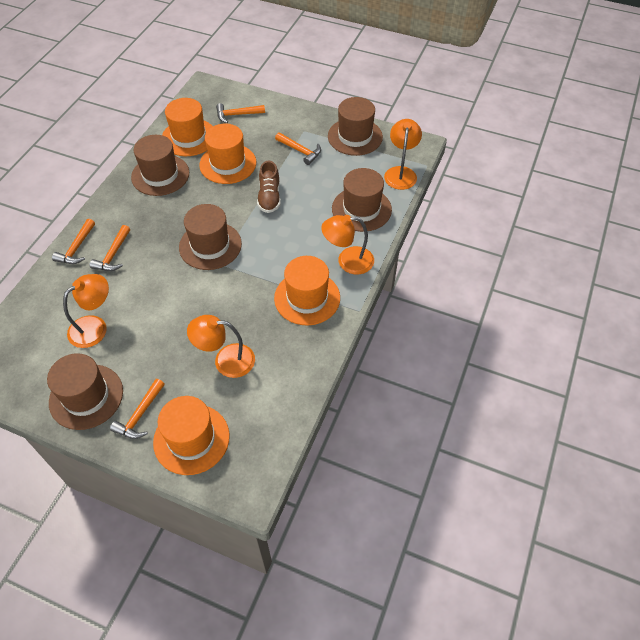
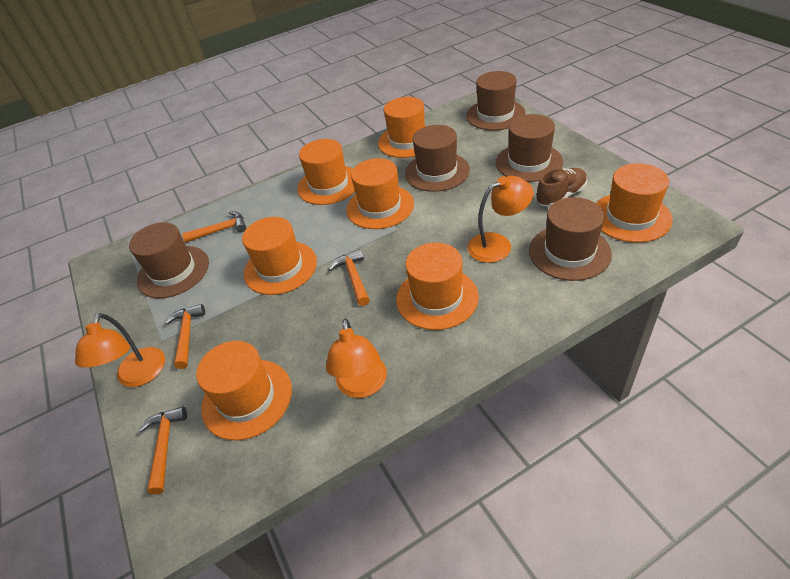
orange hammer: [52,219,95,264] [90,225,130,271] [110,379,165,439] [216,103,265,123] [275,132,321,165] = 5 -> [139,406,187,494] [164,304,205,369] [182,211,246,242] [329,249,370,306] = 4
orange hat: [153,396,230,475] [162,98,213,156] [199,124,256,184] [274,256,340,325] = 4 -> [196,341,292,440] [242,217,317,295] [297,139,355,205] [346,158,414,229] [378,97,426,158] [396,242,479,330] [596,163,673,243] = 7
orange lamp: [63,274,109,348] [187,315,255,378] [321,215,374,274] [384,119,422,190] = 4 -> [75,313,165,387] [326,318,387,398] [467,176,533,263] = 3

